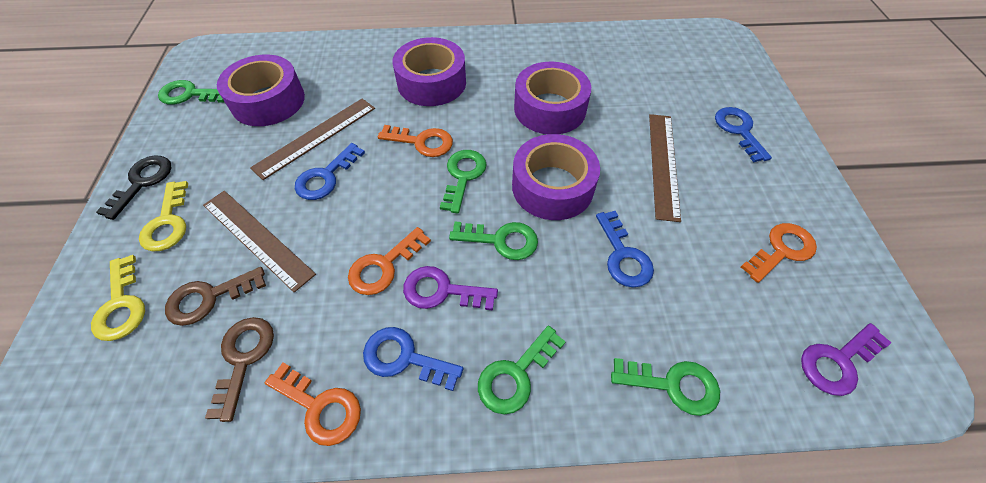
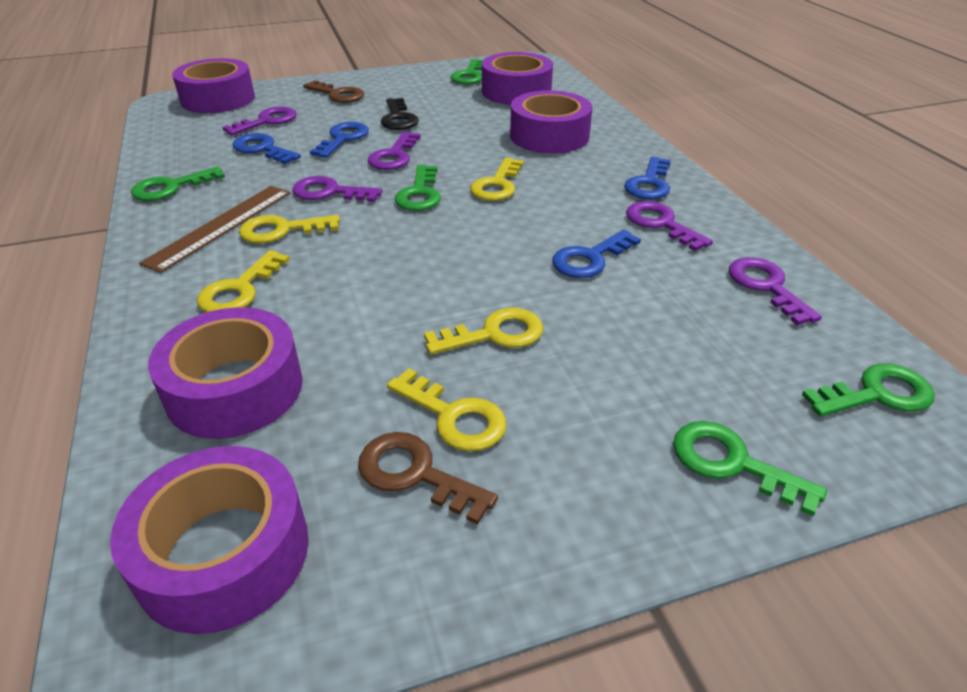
brown ruler: [203,191,316,293] [250,99,375,180] [649,114,681,222] = 3 -> [139,186,290,273] = 1
orange key: [265,363,361,446] [348,227,431,295] [378,125,453,157] [741,223,817,283] = 4 -> none = 0
purple key: [403,266,498,310] [801,323,891,396] = 2 -> [222,106,297,135] [292,176,382,202] [368,132,421,170] [626,201,713,251] [729,257,822,325] = 5
purple tape: [217,55,305,126] [392,37,466,106] [512,134,600,220] [514,62,591,134] = 4 -> [110,446,309,634] [148,307,303,439] [172,58,255,113] [482,52,553,105] [510,90,592,153] = 5
yellow key: [91,255,145,341] [139,181,188,251] = 2 -> [197,250,290,313] [239,215,340,243] [387,368,507,451] [424,308,543,355] [470,158,524,201] = 5

